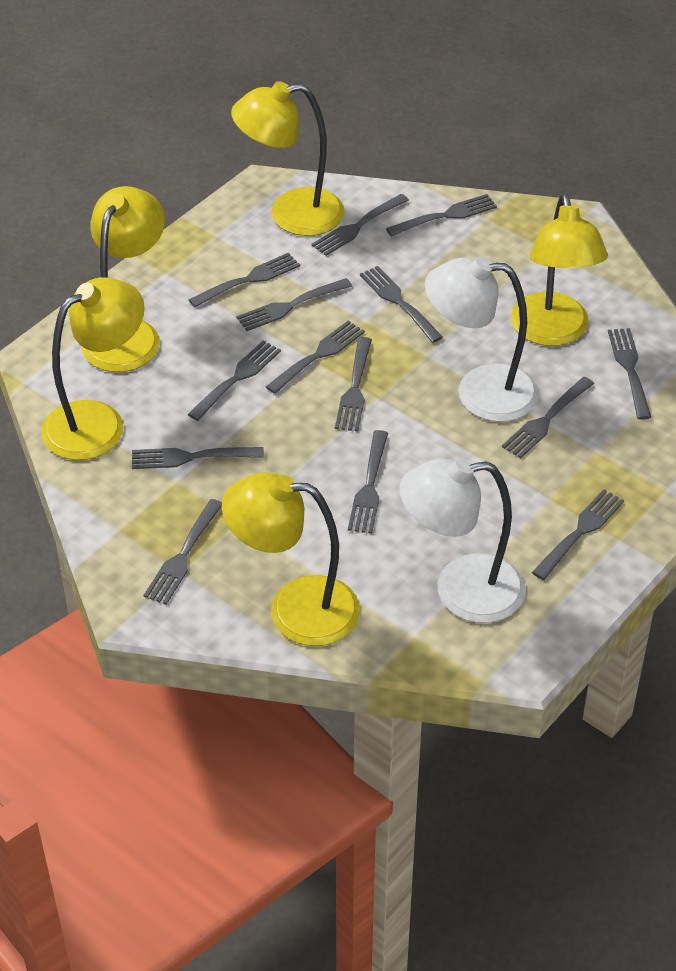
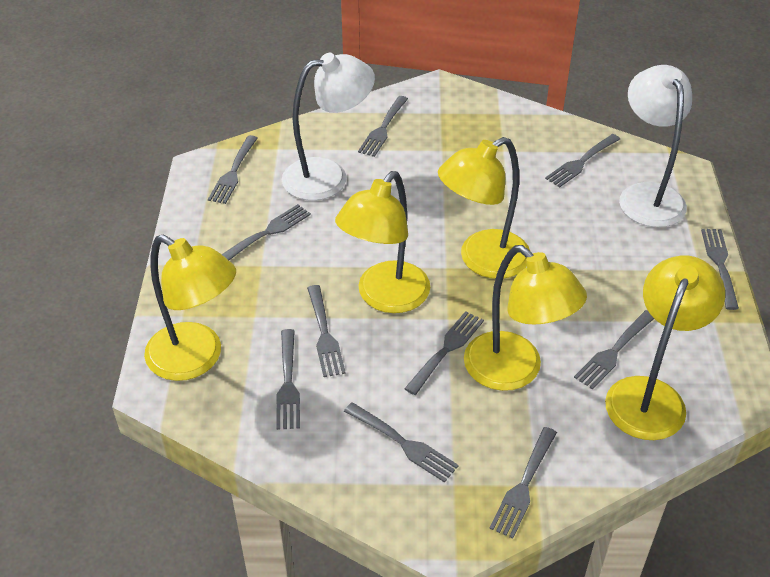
grey fork: [132,447,264,469] [144,499,222,605] [188,253,300,307] [188,341,281,421] [236,278,352,331] [265,321,365,394] [312,194,409,256] [335,337,372,431] [348,430,388,534] [360,266,443,343] [386,194,497,236] [502,377,594,458] [532,489,624,580] [608,328,651,420] = 14 -> [208,135,258,204] [222,204,311,260] [276,329,300,430] [307,285,346,377] [344,402,459,483] [358,96,408,157] [404,311,484,395] [489,427,557,539] [545,134,620,187] [574,310,654,390] [701,229,739,310] = 11

